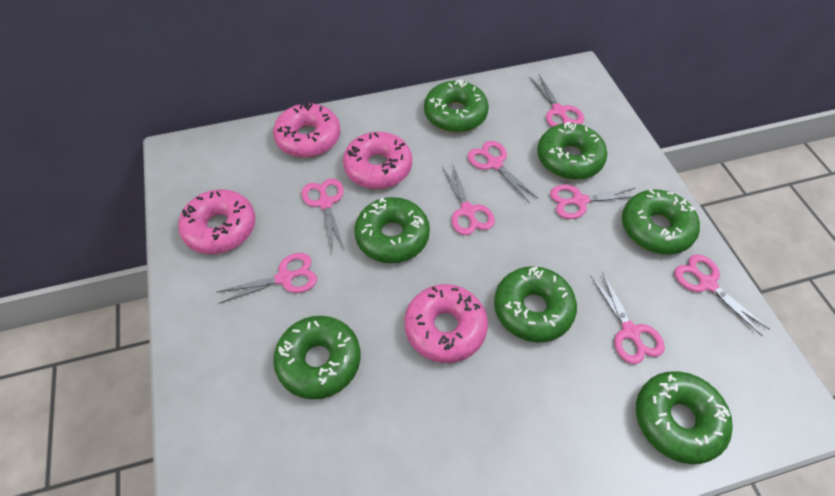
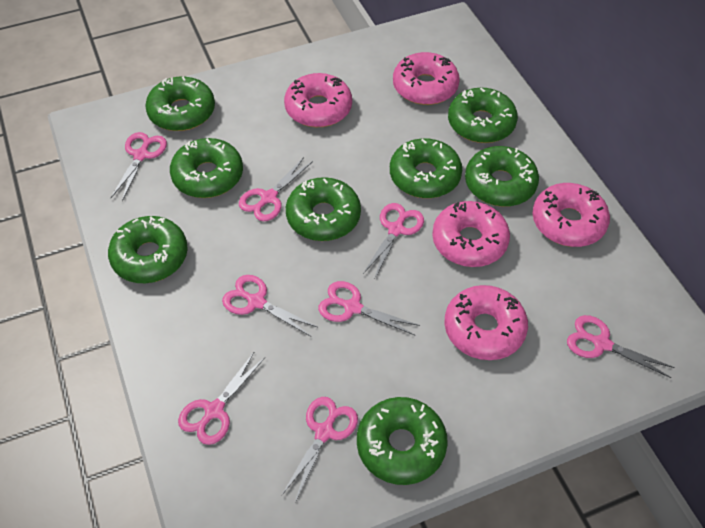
green donut: [273,316,361,399] [354,197,430,263] [424,80,489,133] [494,266,577,342] [537,122,607,180] [622,189,700,254] [636,371,733,464] = 7 -> [108,216,188,283] [145,76,215,131] [170,138,243,198] [286,177,361,241] [357,397,448,485] [390,138,462,198] [448,87,518,143] [465,146,539,207] = 8
pink donut: [178,189,256,254] [273,102,341,158] [343,132,412,189] [404,284,488,363] = 4 -> [284,73,352,127] [393,52,460,105] [432,201,510,267] [444,285,528,360] [532,183,610,247] = 5

